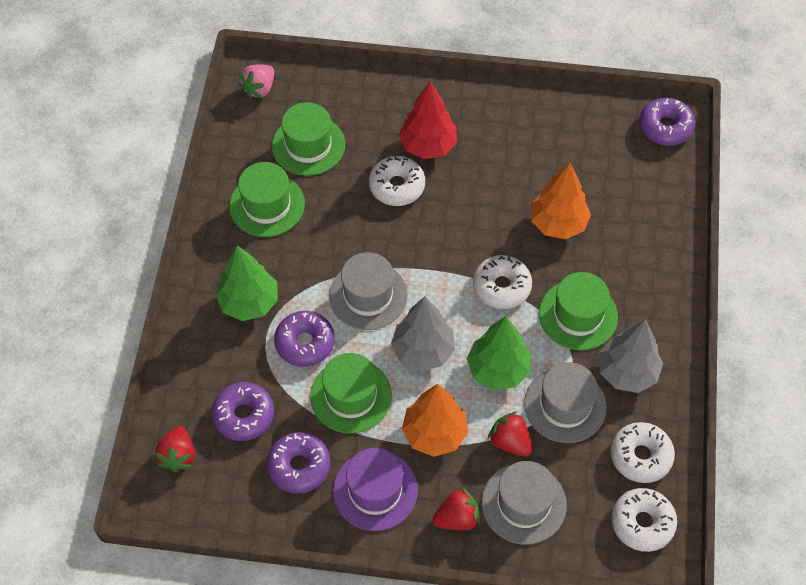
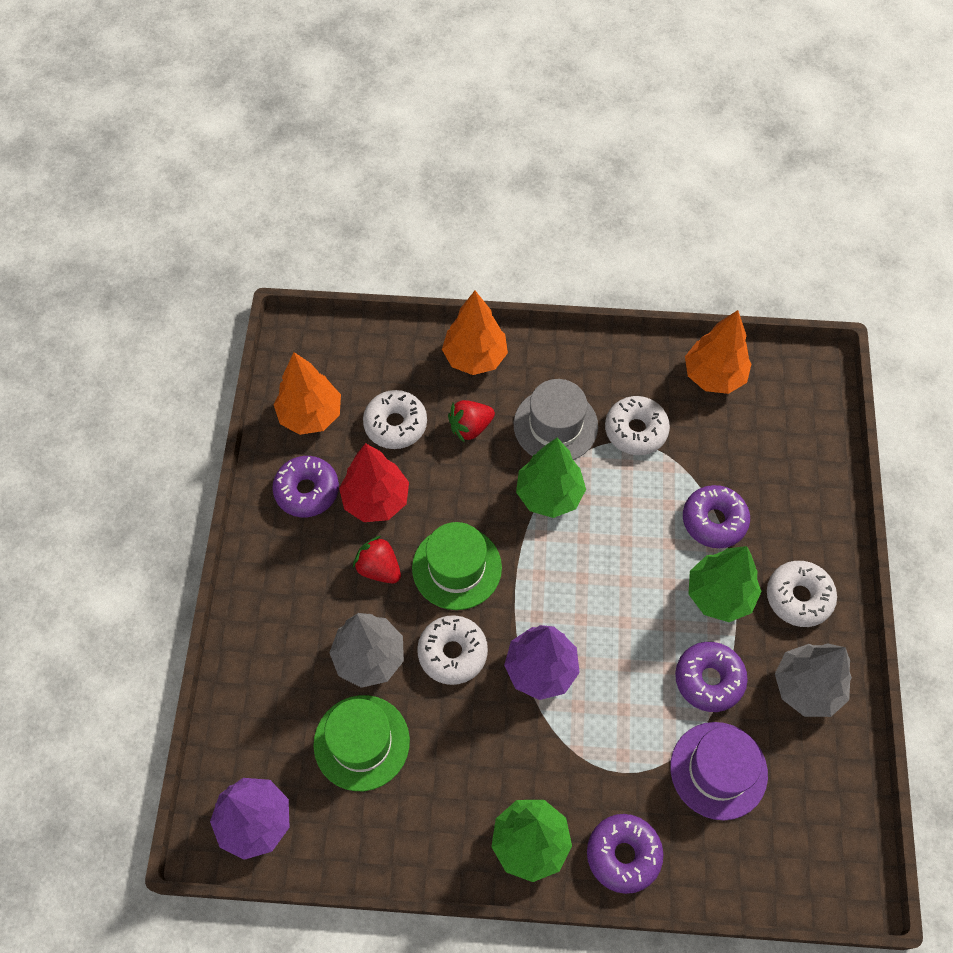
green hat: [229,162,305,237] [272,102,345,176] [310,353,392,434] [539,272,618,350] = 4 -> [313,695,410,791] [412,522,502,610] = 2
green tree: [215,245,278,321] [467,316,531,390] = 2 -> [491,800,572,882] [516,438,586,518] [688,546,762,622] = 3
grey hat: [329,252,407,330] [481,461,567,545] [524,362,607,443] = 3 -> [514,379,598,460] = 1
orange tree: [402,384,468,457] [531,163,591,239] = 2 -> [274,352,341,435] [442,291,508,375] [685,310,752,394] = 3
pink strawberry: [239,64,274,99] = 1 -> none = 0
purple tree: none = 0 -> [210,778,290,860] [504,625,580,700] = 2
red strawberry: [154,426,195,472] [432,488,480,530] [488,411,532,457] = 3 -> [353,536,401,583] [448,400,495,443] = 2

